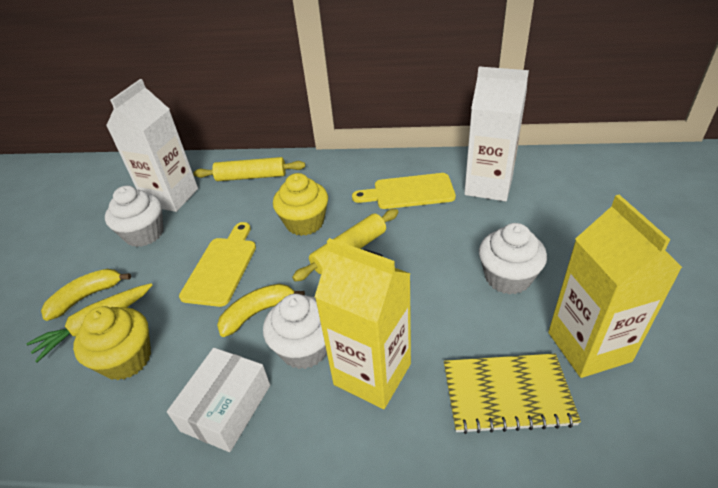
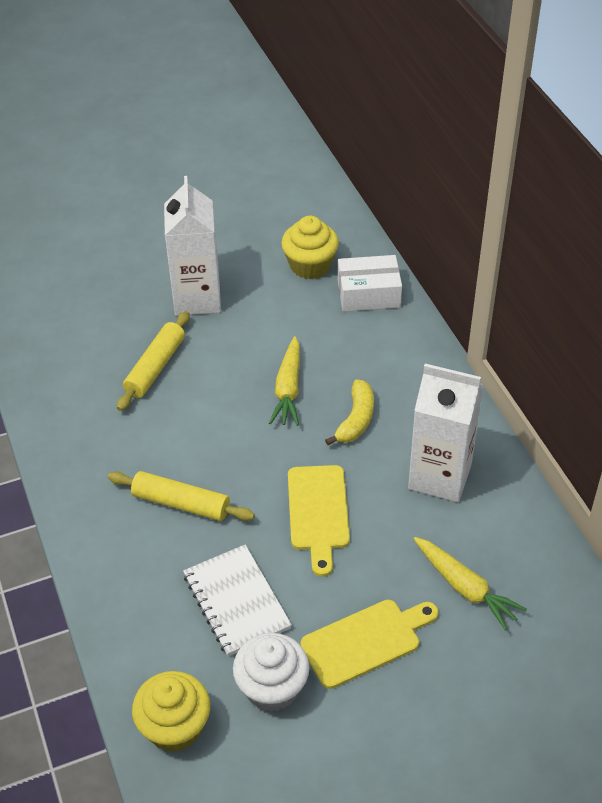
white cupcake: [105,186,163,247] [263,294,327,369] [479,223,547,295] = 3 -> [233,633,310,712] = 1
white notebook: none = 0 -> [183,545,292,656] = 1
yellow banana: [41,269,131,321] [217,284,305,337] = 2 -> [325,379,374,445] = 1
yellow carrot: [26,283,152,362] = 1 -> [269,336,300,426] [414,537,527,631] = 2
yellow carton: [315,238,411,409] [548,195,683,378] = 2 -> none = 0
yellow notebook: [444,354,581,434] = 1 -> none = 0

